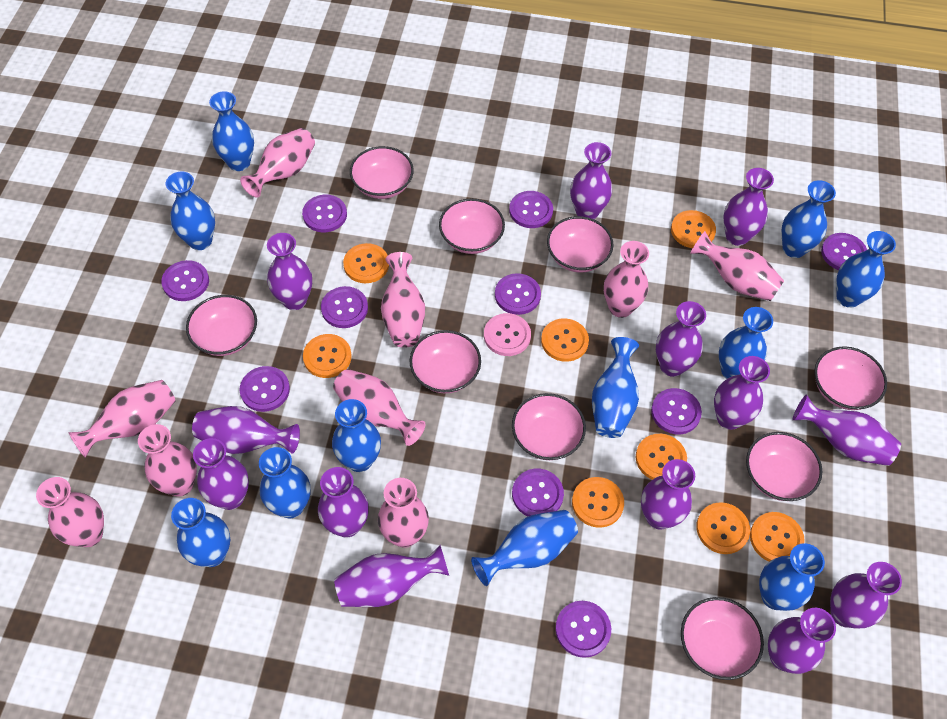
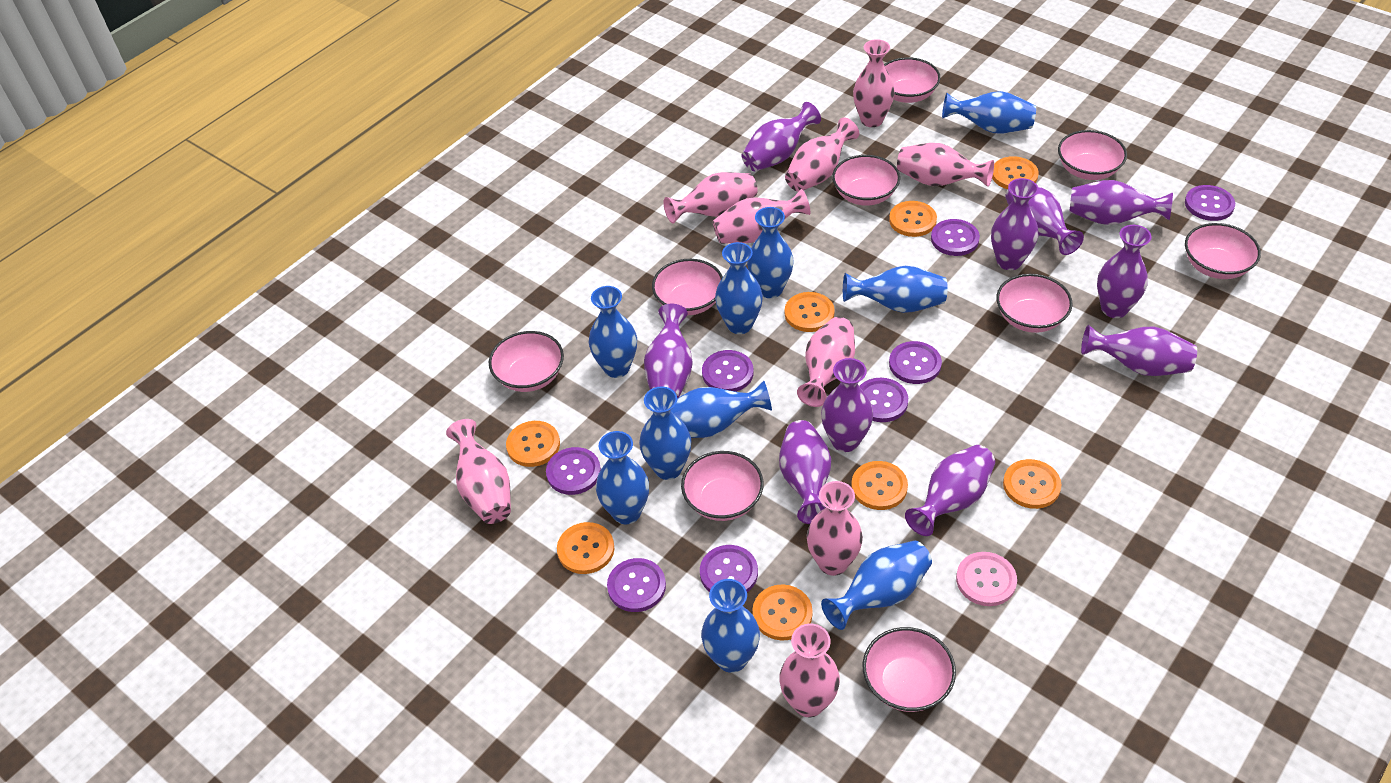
blue vase: [166,171,215,250] [171,498,230,567] [209,91,254,171] [259,447,310,519] [332,399,381,472] [471,510,578,586] [592,337,639,438] [719,307,773,379] [759,543,825,611] [782,180,836,258] [836,231,896,308] = 11 -> [589,286,637,378] [596,431,649,524] [639,387,691,480] [670,381,772,438] [701,579,760,673] [715,242,763,334] [747,207,794,298] [821,541,932,630] [843,266,948,313] [942,91,1036,134] = 10
purple button: [161,260,209,301] [240,366,290,412] [302,195,347,232] [321,286,368,328] [495,273,541,315] [509,191,553,228] [512,469,564,517] [555,601,611,658] [651,388,702,434] [821,233,867,270] = 10 -> [546,447,601,495] [607,558,666,612] [700,545,758,592] [702,350,753,392] [859,378,908,422] [889,341,942,384] [931,219,980,256] [1185,185,1235,221] = 8
purple vase: [192,406,300,454] [193,438,249,510] [267,233,312,310] [318,467,369,537] [334,545,449,607] [570,142,612,219] [641,459,695,530] [656,301,706,377] [714,356,770,430] [723,168,774,246] [768,608,836,674] [793,394,901,466] [830,562,902,628] = 13 -> [644,304,693,398] [741,102,821,171] [779,420,831,524] [821,358,873,452] [905,445,995,536] [991,178,1038,270] [1005,187,1084,255] [1069,180,1173,225] [1081,325,1197,376] [1097,225,1151,318] = 10

